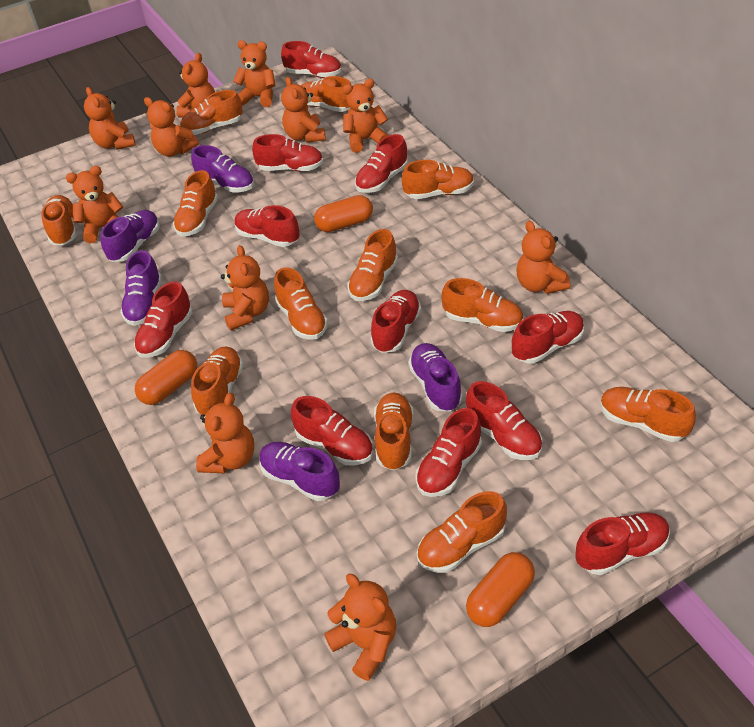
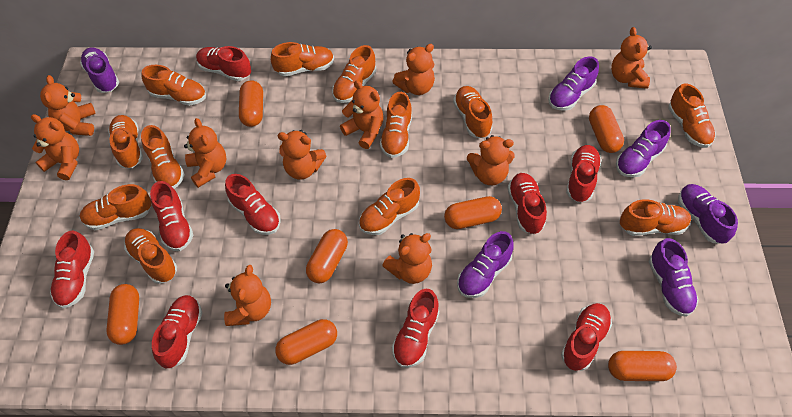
orange capsule: [135,350,197,405] [314,195,373,232] [466,552,535,627] = 3 -> [107,284,139,345] [239,80,263,127] [275,319,337,365] [306,229,348,283] [444,196,502,229] [589,105,624,153] [608,351,677,381] = 7
orange teddy bear: [66,166,123,243] [84,87,136,150] [144,97,199,157] [176,53,215,118] [196,393,254,473] [221,245,269,330] [233,40,275,107] [281,77,326,143] [324,574,396,681] [343,79,388,153] [516,221,570,294] = 11 -> [31,114,79,180] [40,75,96,136] [184,118,226,188] [224,265,271,326] [278,130,326,180] [340,80,384,149] [382,233,432,284] [392,44,435,95] [467,135,515,185] [611,27,652,89] = 10
purple shoe: [101,210,160,262] [120,250,162,326] [191,145,254,193] [259,442,340,501] [408,343,462,411] = 5 -> [80,47,119,93] [457,231,514,298] [548,57,599,111] [616,120,671,178] [649,238,699,317] [678,184,738,244] = 6
red shoe: [134,281,193,358] [235,205,300,247] [252,134,323,171] [281,41,341,78] [291,396,373,466] [355,134,408,193] [371,290,421,353] [415,408,482,497] [466,381,542,460] [512,311,584,364] [575,512,670,575] = 11 -> [50,230,94,309] [150,181,194,251] [152,295,202,368] [196,46,251,81] [225,174,281,235] [392,289,439,368] [508,173,547,234] [561,303,612,371] [566,145,601,202] = 9

